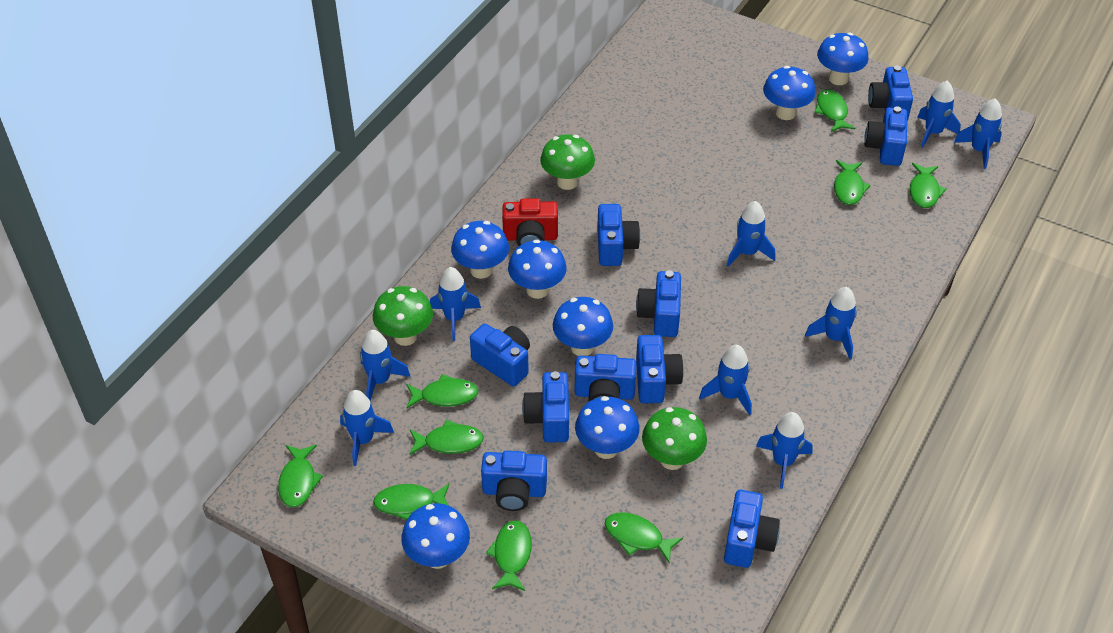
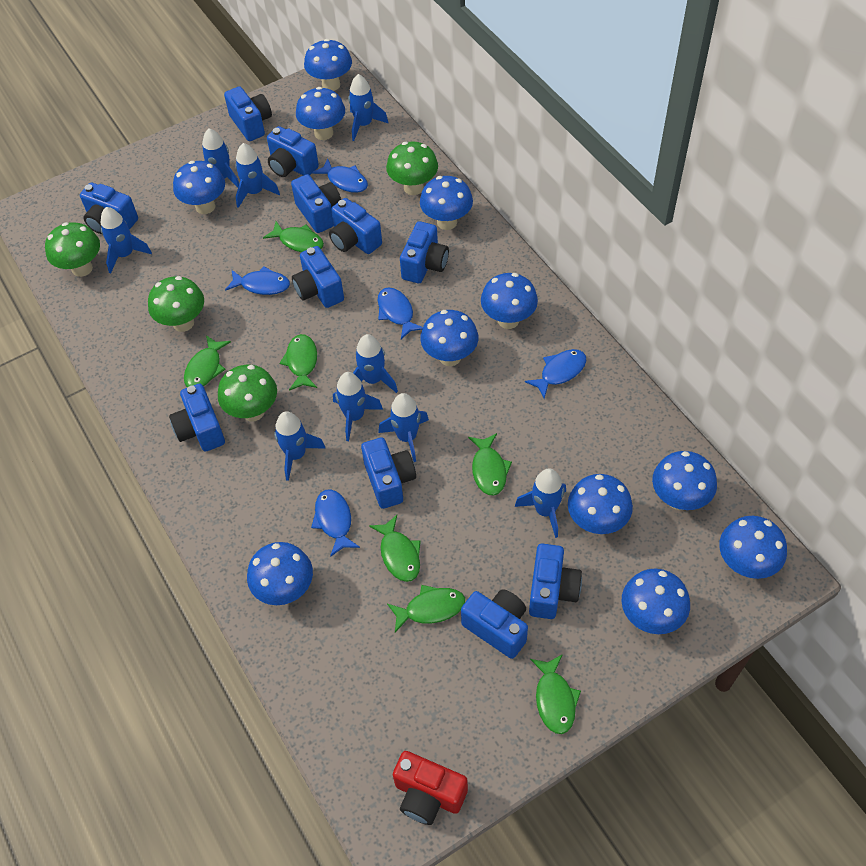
blue camera: [470,324,530,387] [481,451,547,511] [522,371,569,442] [575,354,637,402] [597,204,640,266] [636,270,681,337] [636,335,684,403] [724,490,780,568] [864,106,907,166] [868,65,913,121] = 10 -> [80,183,138,234] [169,383,225,452] [224,86,272,141] [267,126,319,177] [291,174,341,233] [292,246,344,308] [329,198,382,254] [361,438,416,509] [400,221,449,283] [461,589,528,659] [529,543,582,619] = 11
blue fish: none = 0 -> [225,266,290,295] [311,489,360,557] [312,158,368,193] [377,287,423,339] [525,349,586,399] = 5
blue mushroom: [401,503,470,569] [451,221,509,279] [508,239,567,299] [553,297,613,356] [575,396,640,459] [763,66,816,120] [817,33,869,85] = 7 -> [173,161,225,214] [247,542,313,605] [296,87,345,140] [304,39,352,91] [420,176,473,230] [420,310,478,366] [481,273,538,329] [568,474,633,534] [622,569,690,634] [652,451,717,510] [719,516,787,579] = 11
green fish: [278,445,323,507] [373,483,450,520] [406,374,479,408] [409,419,484,455] [486,520,532,591] [605,512,683,564] [814,89,855,132] [834,160,871,205] [910,163,946,208] = 9 -> [184,335,231,388] [263,221,324,252] [280,334,317,391] [369,515,421,582] [387,585,465,632] [468,433,512,496] [530,654,581,734] = 7
green mushroom: [373,286,433,346] [540,134,595,190] [642,407,707,470] = 3 -> [45,222,100,277] [148,276,204,332] [218,365,277,421] [386,141,438,195] = 4

